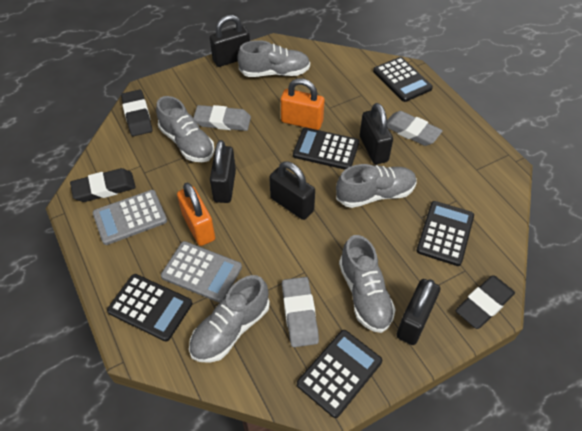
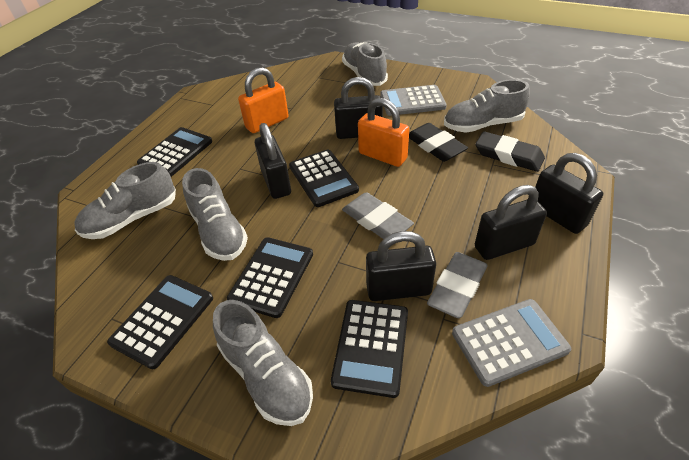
black eraser: [70,168,136,202] [121,90,153,136] [455,275,515,329] = 3 -> [409,123,468,162] [475,131,545,172] = 2
grey eraser: [193,105,251,131] [282,277,319,347] [387,111,443,146] = 3 -> [342,192,414,239] [427,252,487,318] = 2

